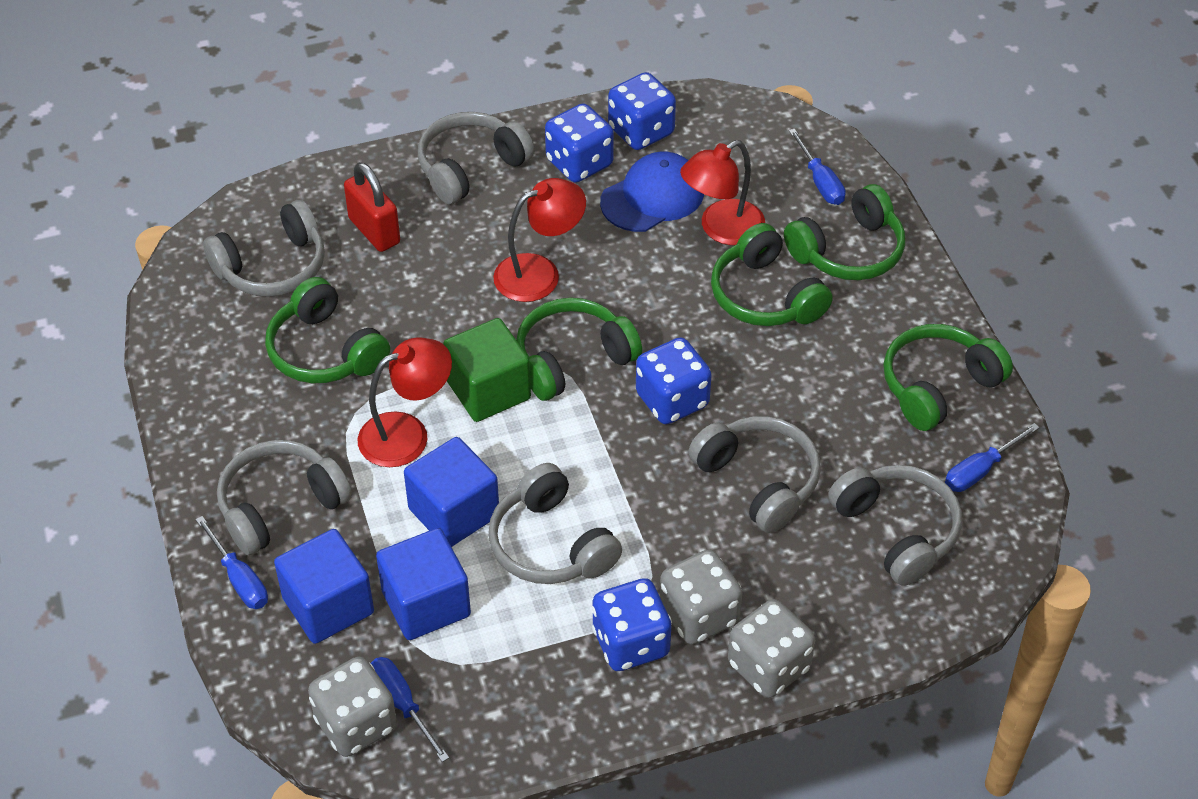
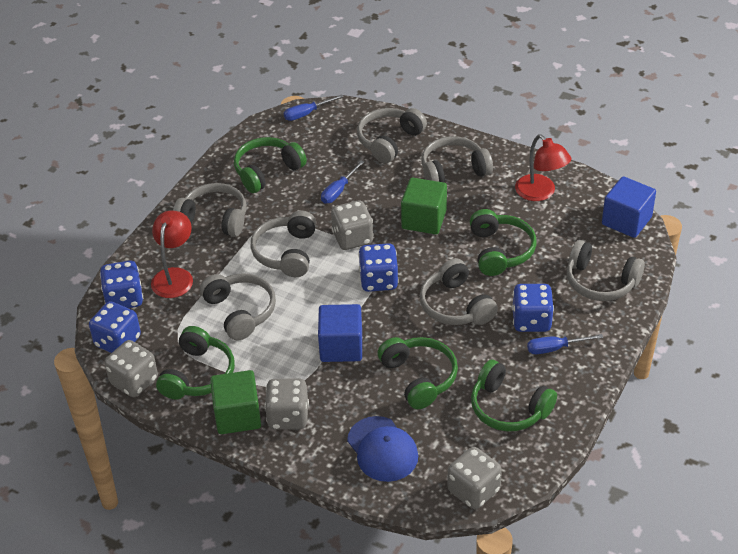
blue cube: [274,529,374,644] [376,528,471,640] [404,437,499,547] = 3 -> [318,304,362,362] [602,176,656,238] = 2
blue screwdriver: [196,516,268,609] [371,657,449,762] [789,129,846,205] [945,423,1040,492] = 4 -> [284,94,344,121] [321,161,364,204] [527,334,603,354] = 3
green cube: [443,318,531,422] = 1 -> [210,370,261,434] [401,178,447,235] = 2
grey dice: [308,657,397,757] [660,550,742,644] [728,599,815,698] = 3 -> [104,340,158,397] [265,378,309,430] [331,200,374,250] [447,447,502,509] = 4
grey headphones: [203,200,325,297] [217,440,352,555] [418,112,534,204] [488,463,622,584] [688,416,821,533] [828,465,962,586] = 6 -> [173,183,246,237] [200,273,276,341] [251,211,316,277] [357,108,427,163] [420,258,498,325] [421,136,493,183] [567,240,645,301] = 7
red lamp: [357,337,452,467] [493,178,586,302] [680,140,765,245] = 3 -> [151,211,193,298] [515,134,571,201] = 2
red padlock: [344,162,400,252] = 1 -> none = 0

